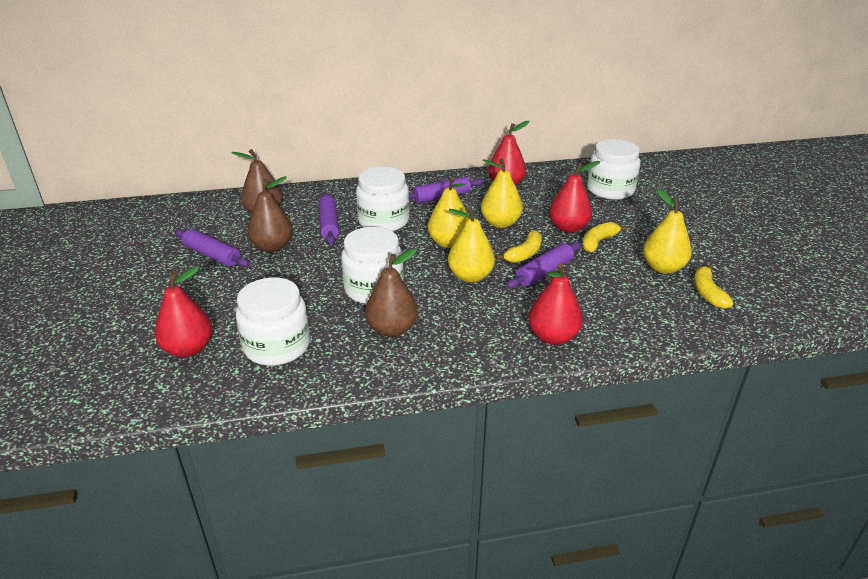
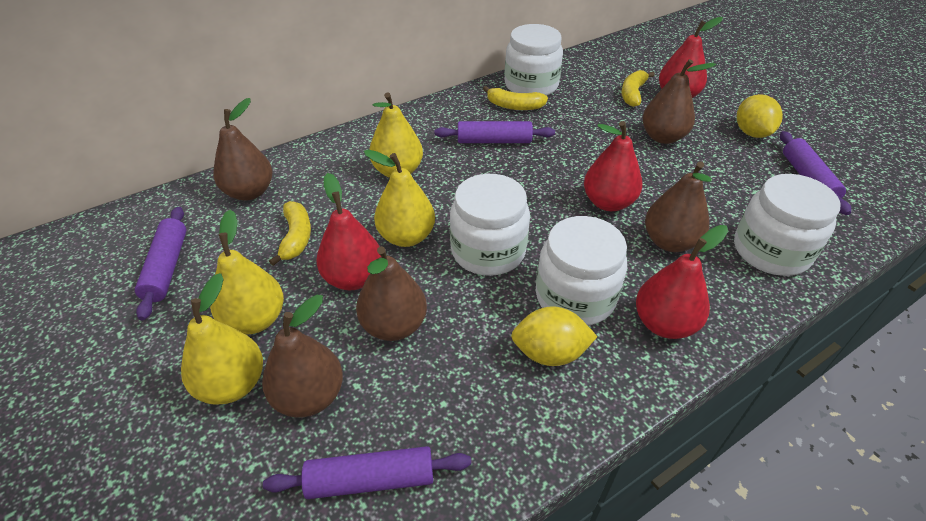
brown pear: [232,149,283,214] [247,176,293,252] [365,249,418,337] = 3 -> [214,98,273,200] [262,295,343,418] [356,246,427,341] [642,59,716,144] [645,161,712,252] = 5
yellow lemon: none = 0 -> [511,306,597,366] [737,94,783,138] = 2

